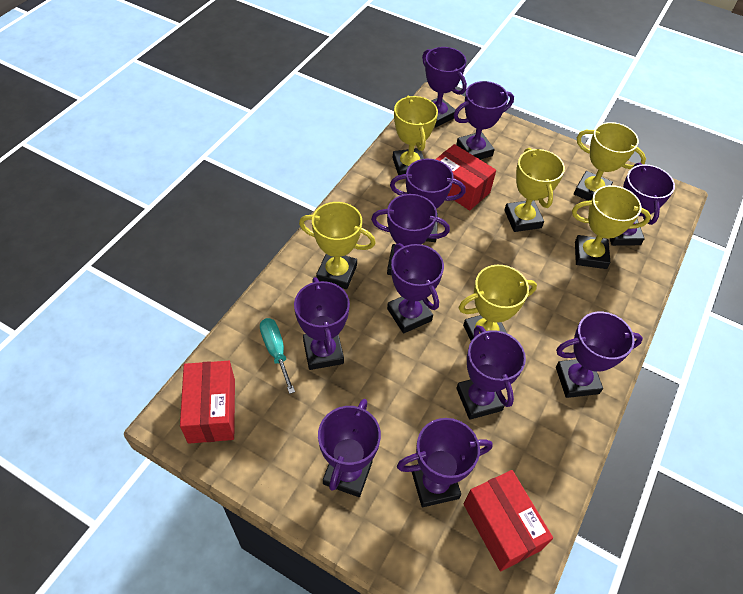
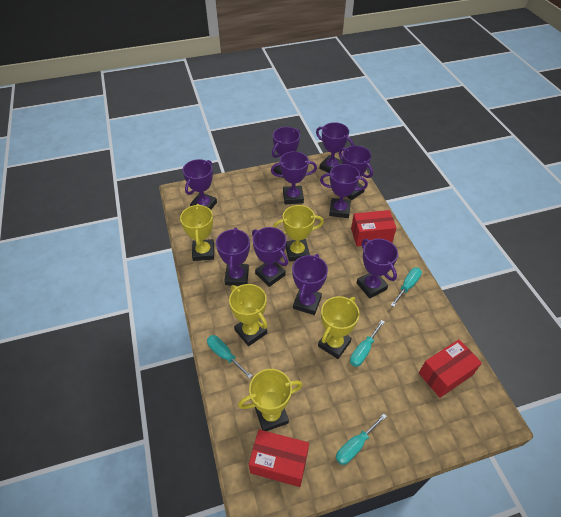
purple trophy: [294,277,350,370] [318,399,381,497] [371,194,450,275] [387,243,444,333] [390,159,465,242] [397,418,493,507] [422,47,467,127] [454,81,514,160] [456,325,526,420] [556,312,643,398] [609,163,675,246] = 11 -> [183,159,217,210] [216,227,250,286] [252,227,288,287] [271,151,317,204] [272,127,300,178] [292,254,328,315] [316,122,354,173] [320,164,368,218] [339,146,373,200] [357,239,398,299] = 10
turquoise screwdriver: [260,318,295,394] = 1 -> [207,335,252,379] [336,413,387,465] [350,320,385,367] [391,267,422,307] = 4
yellow trophy: [299,202,376,289] [392,95,438,175] [459,265,537,341] [504,148,565,232] [572,185,651,269] [574,122,646,201] = 6 -> [180,204,214,261] [229,284,267,346] [238,369,303,431] [273,205,324,262] [318,296,360,359] = 5

